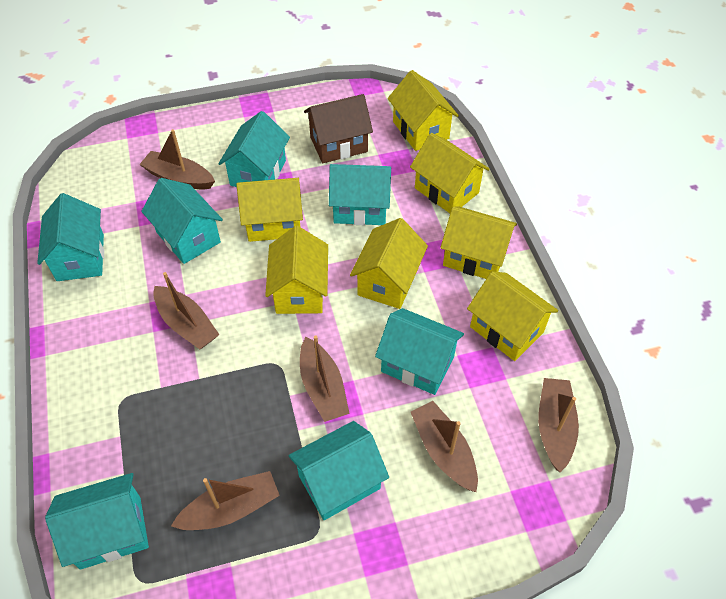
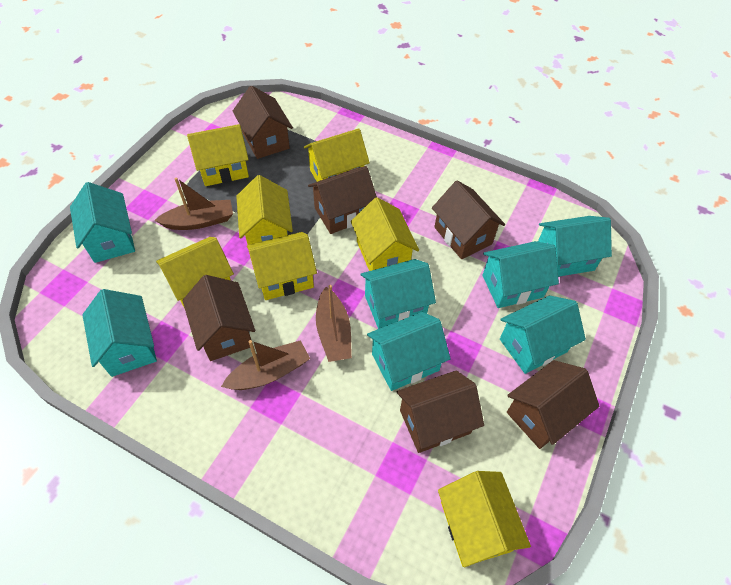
brown boat: [139,129,215,190] [153,272,219,349] [171,471,280,530] [300,335,350,422] [411,401,478,492] [538,378,579,472] = 6 -> [154,177,233,230] [221,340,310,390] [316,285,352,362] = 3
brown house: [304,94,373,163] = 1 -> [182,275,255,361] [233,86,293,159] [308,166,377,234] [397,370,484,453] [432,180,505,259] [507,360,599,449] = 6

